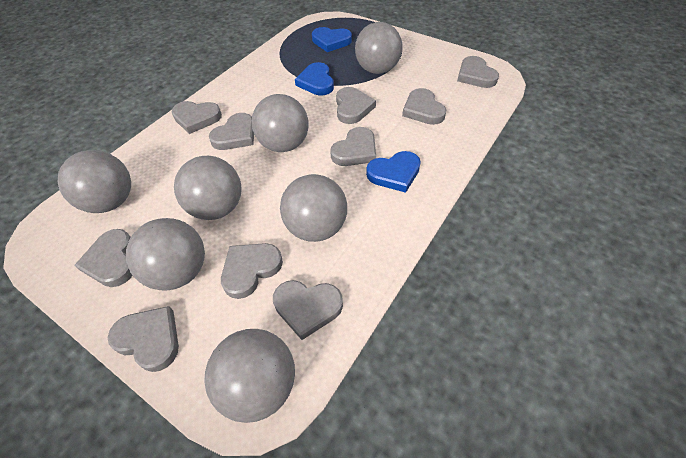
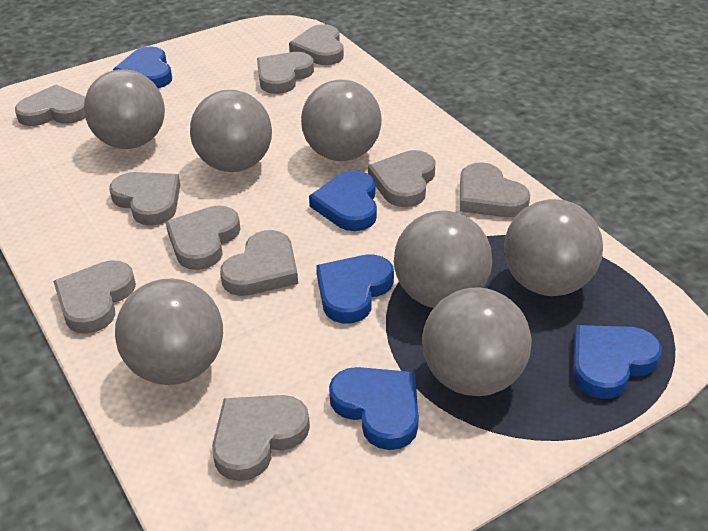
blue heart: [295,62,334,95] [312,27,352,52] [366,151,421,193] = 3 -> [113,47,172,88] [309,170,377,231] [316,254,394,324] [329,367,419,450] [573,325,662,399] = 5

